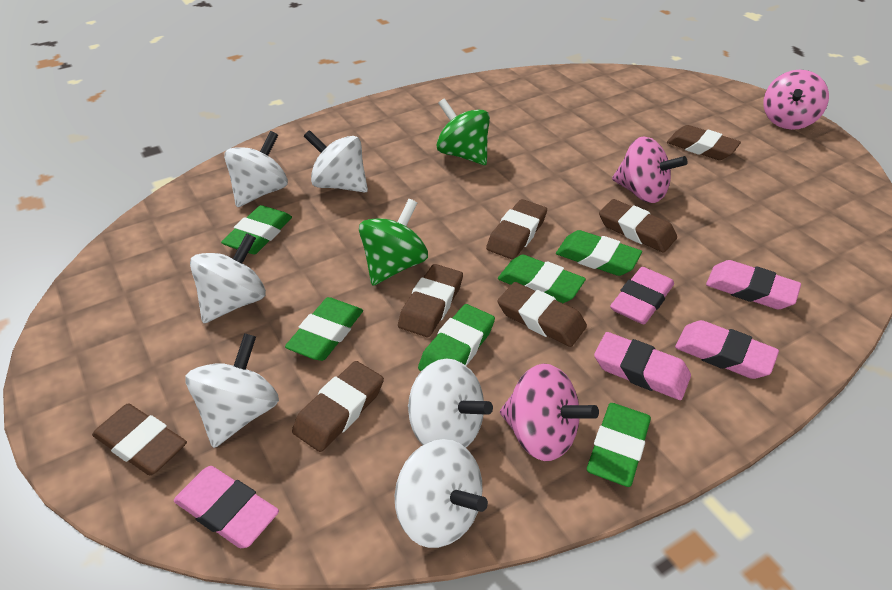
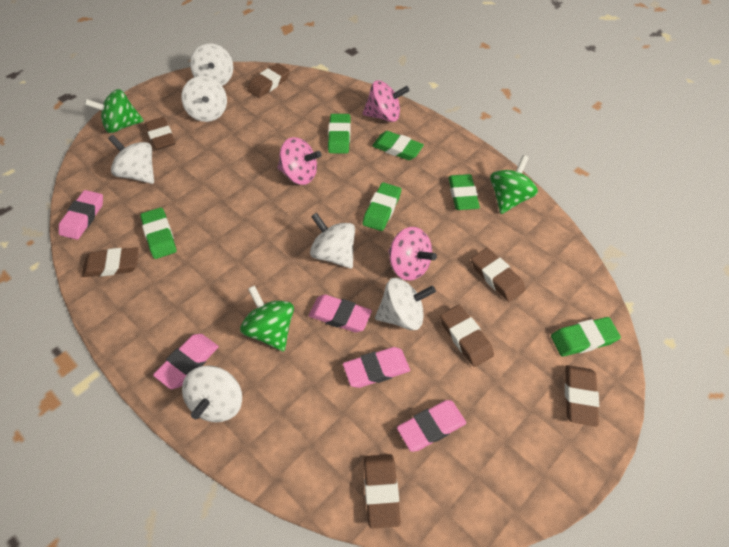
green spinning top: [359,199,428,286] [436,98,490,165] = 2 -> [85,89,144,133] [240,285,294,351] [490,155,538,214] = 3

